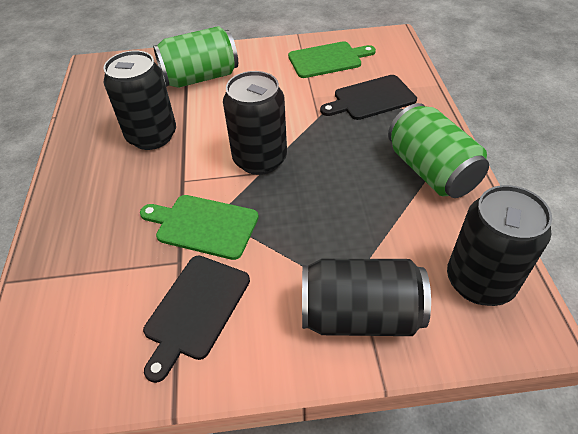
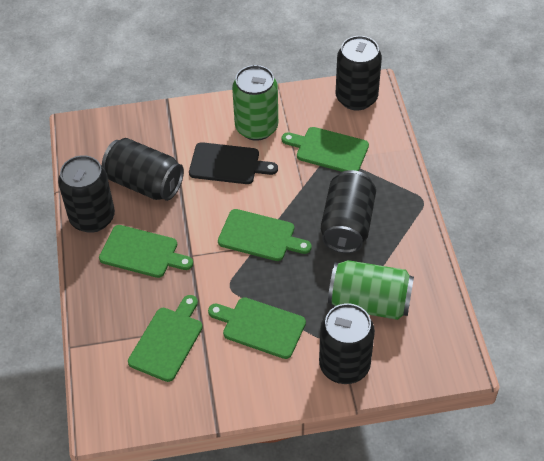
black can: [103,51,176,150] [223,71,287,175] [302,259,431,336] [447,185,552,306] = 4 -> [58,155,115,233] [102,138,184,201] [319,303,375,384] [321,170,376,253] [336,36,382,111] = 5
black cutting board: [143,256,250,383] [320,75,417,120] = 2 -> [189,142,278,184] = 1
green cutting board: [140,195,259,260] [288,41,376,78] = 2 -> [99,225,193,278] [128,295,203,382] [208,297,306,359] [218,209,312,261] [282,127,369,172] = 5

